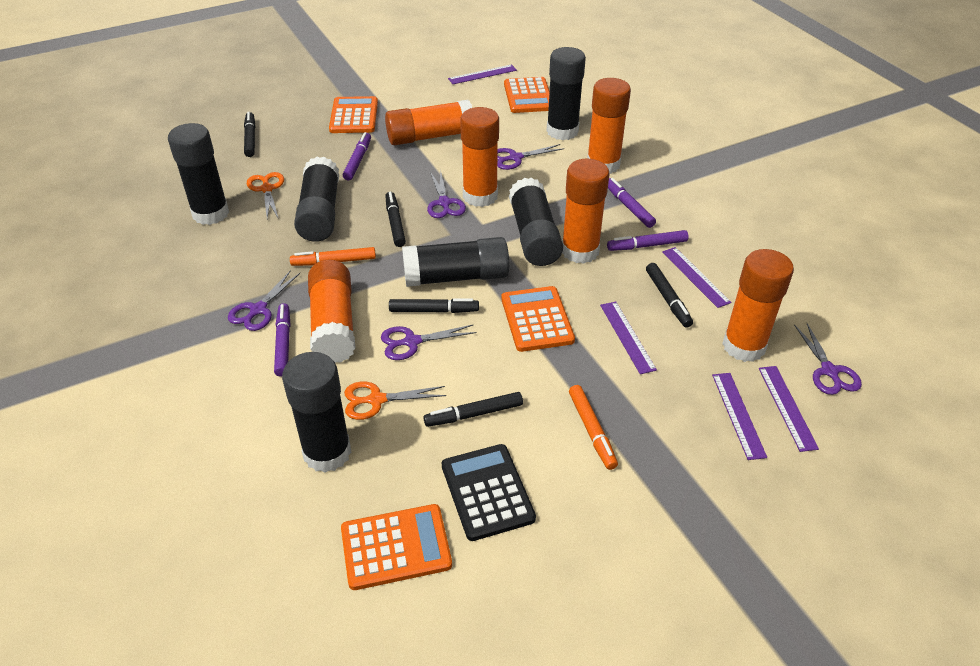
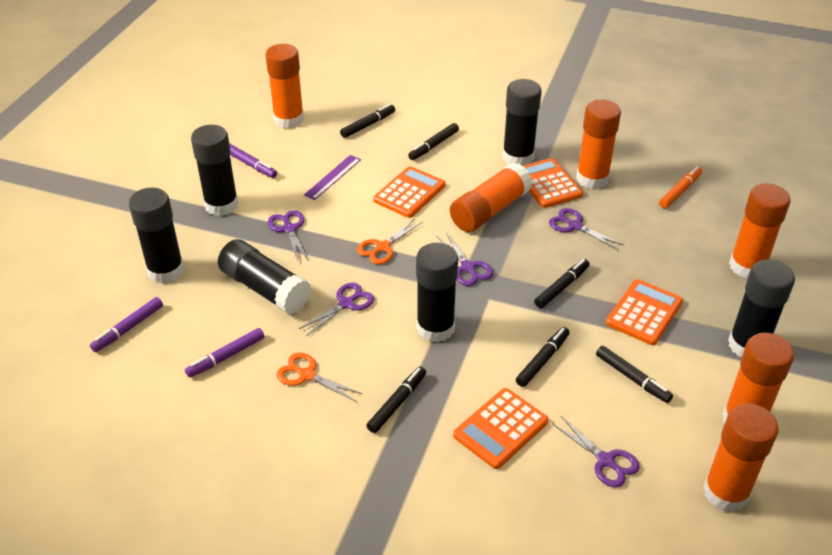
black calculator: [442,444,536,541] = 1 -> none = 0
black marker: [244,112,255,157] [385,192,406,247] [389,298,479,313] [423,392,523,427] [646,263,693,328] = 5 -> [340,104,395,138] [366,367,426,433] [408,123,459,160] [516,327,570,387] [534,259,590,308] [596,346,673,403] = 6
orange marker: [290,247,376,266] [569,385,618,470] = 2 -> [659,166,702,208] = 1
purple marker: [274,303,290,377] [343,132,371,180] [607,230,688,251] [608,178,656,228] = 4 -> [90,297,163,352] [185,328,264,378] [229,143,277,178] = 3
purple ruler: [448,65,517,84] [600,301,657,374] [662,247,732,308] [712,373,767,460] [759,366,819,452] = 5 -> [304,155,361,200] = 1

